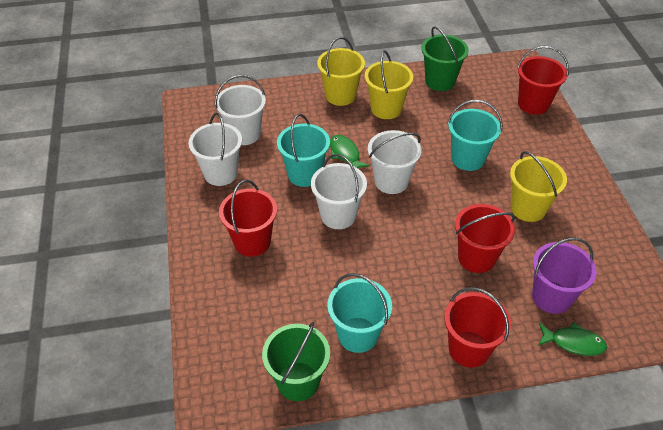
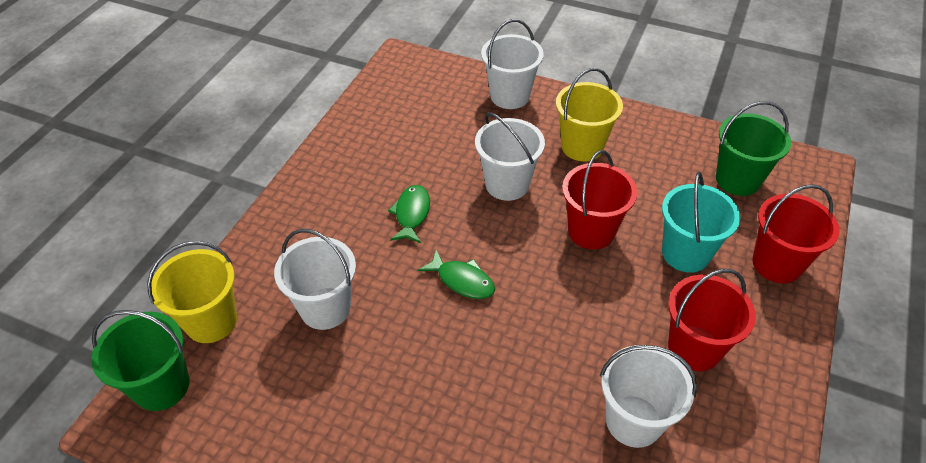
purple bucket: [532,237,597,314] = 1 -> none = 0
red bucket: [219,180,277,257] [444,287,511,368] [455,204,515,273] [517,46,569,115] = 4 -> [562,150,637,249] [668,269,756,371] [752,184,840,283] = 3
turquoise bucket: [277,114,330,187] [327,273,392,353] [447,100,503,171] = 3 -> [662,172,740,273] = 1
yellow bucket: [317,37,365,106] [365,50,413,119] [510,151,567,222] = 3 -> [147,241,237,343] [556,68,623,161] = 2

